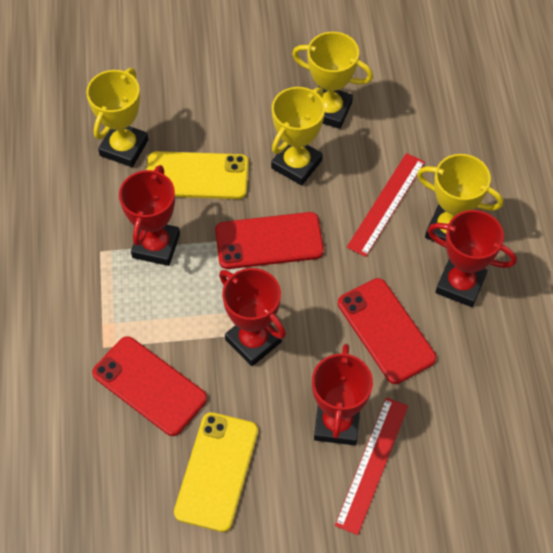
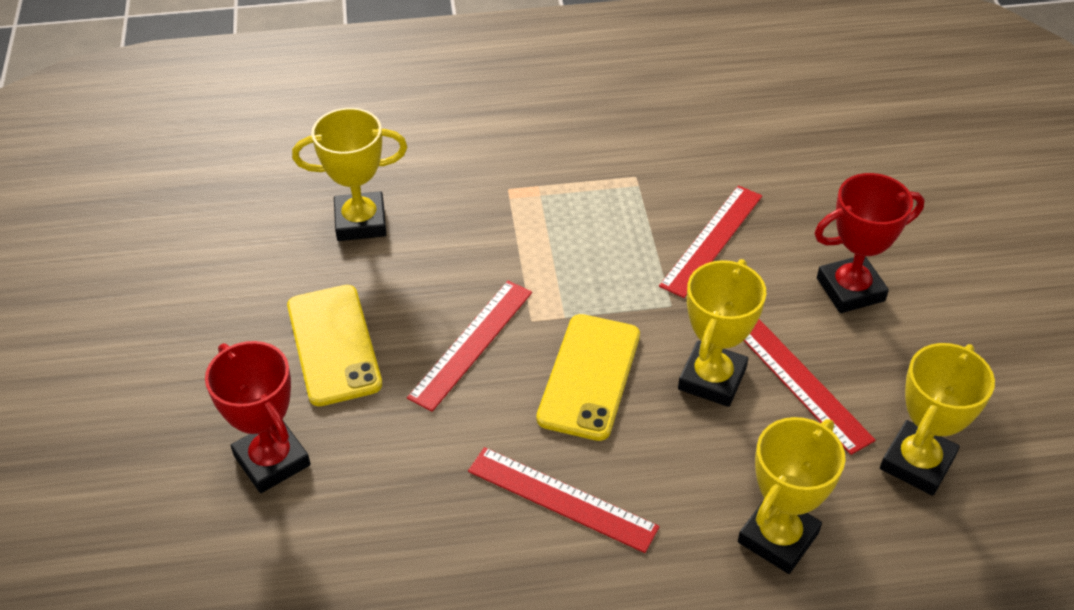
red phone: [92,336,207,436] [215,212,324,269] [338,278,437,384] = 3 -> none = 0
red ruler: [335,397,408,535] [347,153,425,257] = 2 -> [407,281,532,412] [468,447,660,553] [659,185,762,298] [744,319,876,455] = 4
red trophy: [119,165,180,266] [219,268,286,366] [312,344,373,445] [428,210,517,307] = 4 -> [205,341,311,493] [814,173,925,313] = 2

